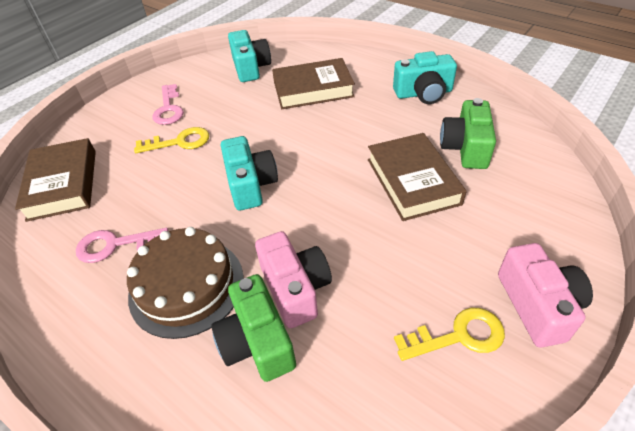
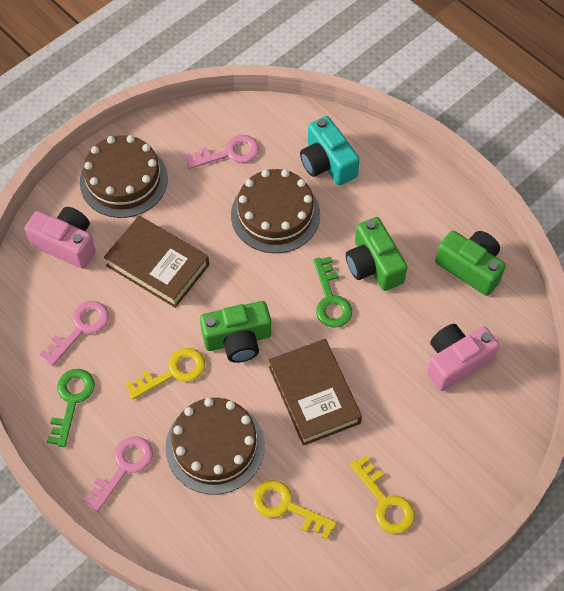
brown book: [15,138,96,222] [272,58,355,109] [368,133,467,221] = 3 -> [104,216,209,308] [269,339,362,446] = 2
brown cake: [127,227,244,339] = 1 -> [80,135,168,218] [166,398,265,495] [231,169,320,253] = 3
green camera: [211,274,296,382] [440,98,496,169] = 2 -> [200,301,271,363] [346,217,407,291] [435,230,506,296] = 3
green key: none = 0 -> [47,369,95,447] [313,257,352,328] = 2
pink key: [76,228,168,263] [152,84,184,125] = 2 -> [40,301,109,366] [83,436,153,512] [185,135,259,169] = 3
turquoise camera: [221,136,278,211] [228,30,271,82] [393,51,457,104] = 3 -> [300,116,360,185] = 1
yellow key: [134,127,209,153] [394,308,505,361] = 2 -> [125,348,205,400] [253,480,337,540] [350,455,415,534] = 3

